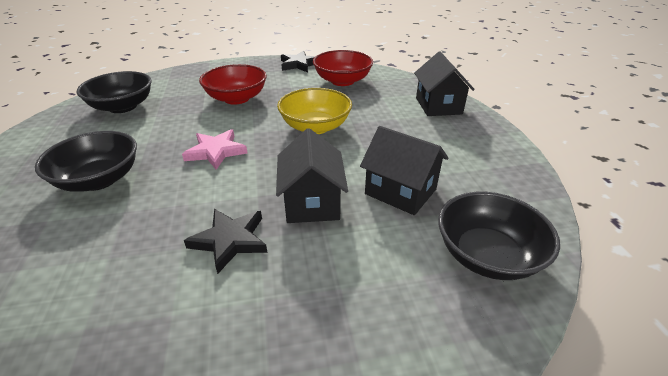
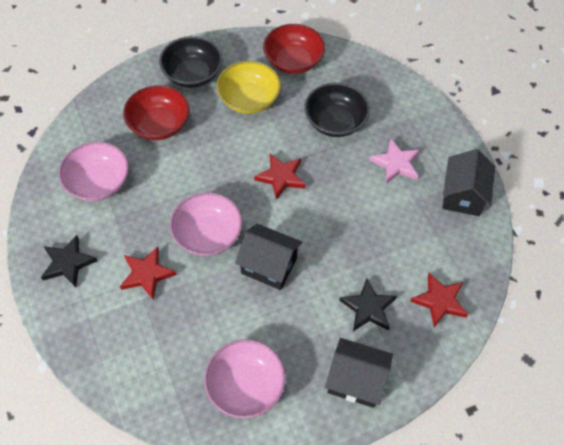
black bowl: [35,131,137,192] [77,71,152,113] [438,192,560,280] = 3 -> [159,36,223,88] [304,83,370,137] = 2
pink bowl: none = 0 -> [58,142,129,201] [170,192,243,256] [204,339,286,419] = 3
red star: none = 0 -> [120,246,177,300] [254,154,306,200] [410,273,468,328] = 3

